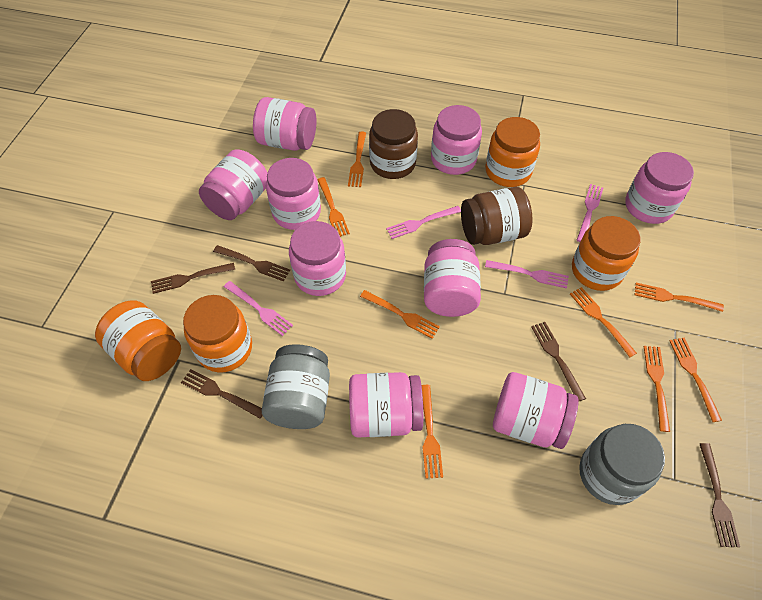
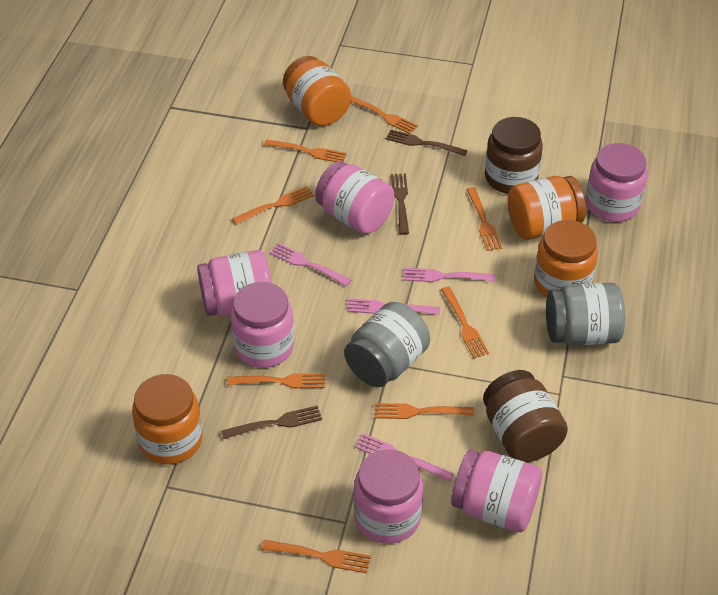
brown fork: [151,263,235,294] [181,369,263,419] [213,245,290,282] [531,322,586,402] [700,443,740,547] = 5 -> [221,405,322,439] [386,130,468,156] [391,174,409,235] = 3
pink jar: [199,149,267,220] [253,97,316,151] [266,158,321,230] [289,221,346,296] [349,372,423,437] [424,239,481,317] [431,105,482,175] [493,372,578,449] [625,152,694,224] = 9 -> [197,250,272,317] [230,282,294,368] [315,161,394,234] [354,449,423,544] [451,449,542,532] [586,143,647,222] = 6

